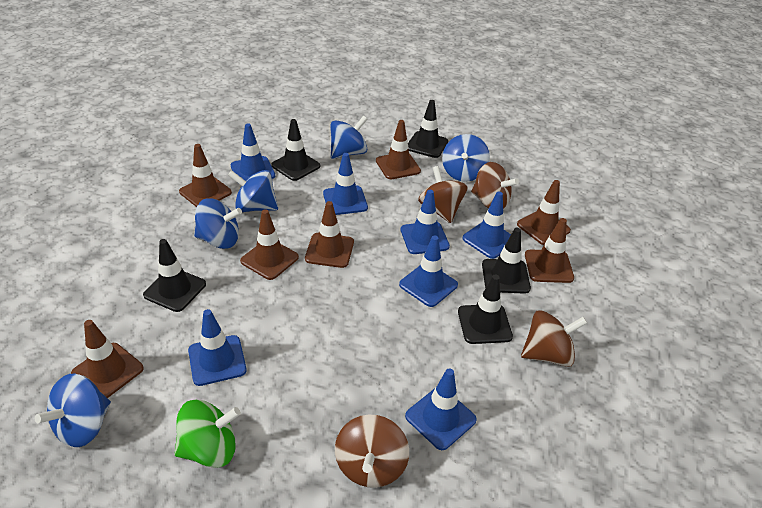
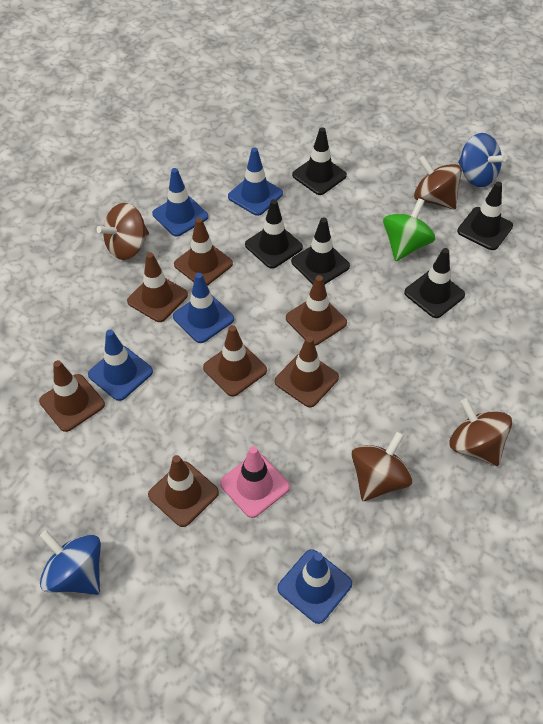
blue spinning top: [35,374,111,447] [194,198,242,249] [228,170,278,212] [330,115,367,159] [442,134,490,182] = 5 -> [40,530,101,595] [458,133,507,187] = 2
blue traffic cone: [188,309,247,386] [231,123,275,184] [323,153,368,215] [399,235,458,307] [401,190,450,254] [405,368,477,450] [462,192,511,259] = 7 -> [88,330,153,401] [152,168,208,237] [173,273,234,343] [228,148,283,216] [277,549,352,624] = 5
pink traffic cone: none = 0 -> [220,446,290,518] = 1

